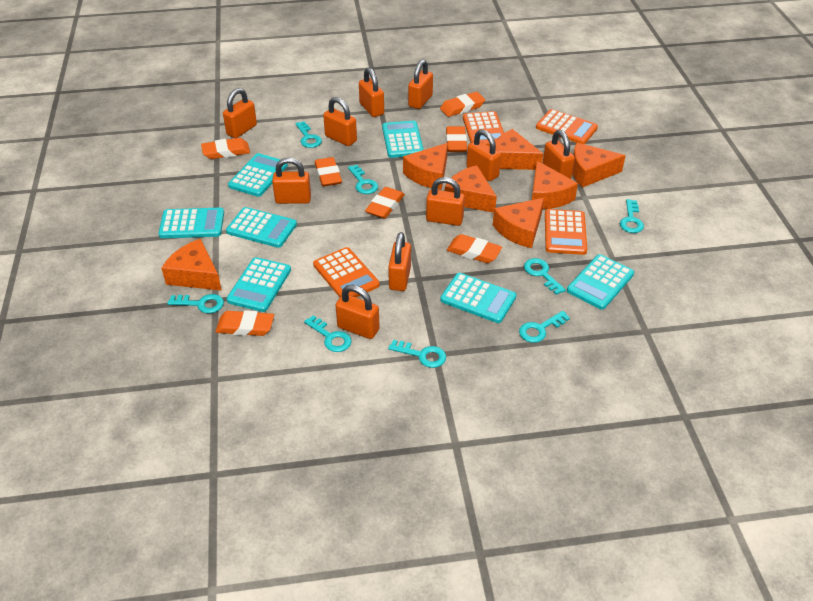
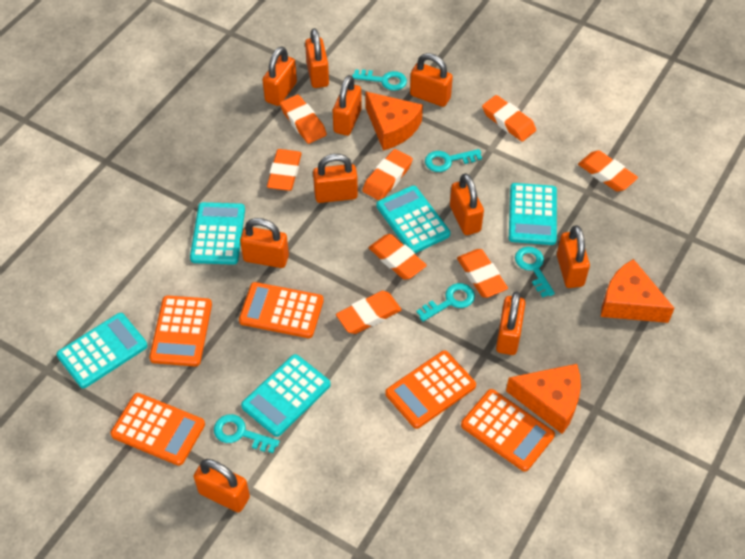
orange calculator: [313,247,380,297] [463,111,504,146] [536,109,598,144] [545,209,587,255] = 4 -> [110,393,205,466] [149,296,212,366] [239,282,324,338] [385,351,476,429] [461,389,555,472] = 5
orange cheese: [161,239,222,291] [403,143,448,190] [445,165,497,213] [493,198,544,248] [495,129,543,170] [532,161,578,209] [573,143,626,188] = 7 -> [365,91,423,151] [506,364,581,434] [601,259,675,323] = 3
orange eraser: [201,138,250,159] [215,310,274,336] [315,157,342,187] [365,187,405,219] [440,92,485,117] [446,126,467,152] [447,234,502,263] = 7 -> [267,149,302,191] [280,94,327,144] [336,291,401,334] [362,149,413,200] [369,234,427,280] [457,249,508,298] [482,95,536,142] [578,150,638,192] = 8
turquoise calculator: [158,208,224,238] [226,207,297,248] [227,257,291,312] [228,153,288,197] [382,121,424,158] [440,273,516,323] [567,254,634,310] = 7 -> [57,313,148,388] [190,202,245,265] [241,354,331,437] [376,186,450,253] [509,183,557,245] = 5
turquoise key: [167,294,224,314] [295,121,322,148] [304,315,352,352] [348,165,378,194] [388,340,446,368] [519,311,570,343] [524,258,566,295] [620,199,644,233] = 8 -> [214,414,280,453] [352,69,407,91] [416,283,475,322] [425,149,482,172] [515,247,555,298] = 5

